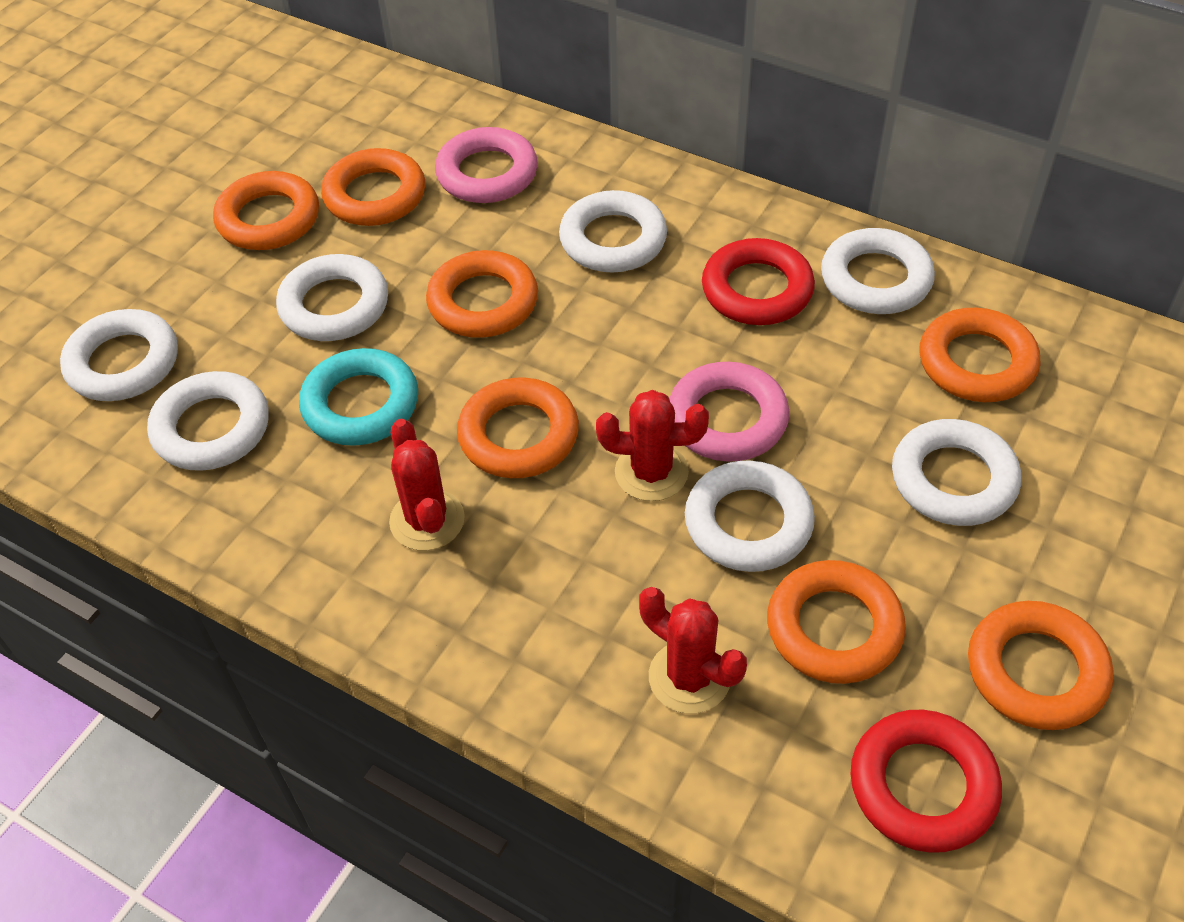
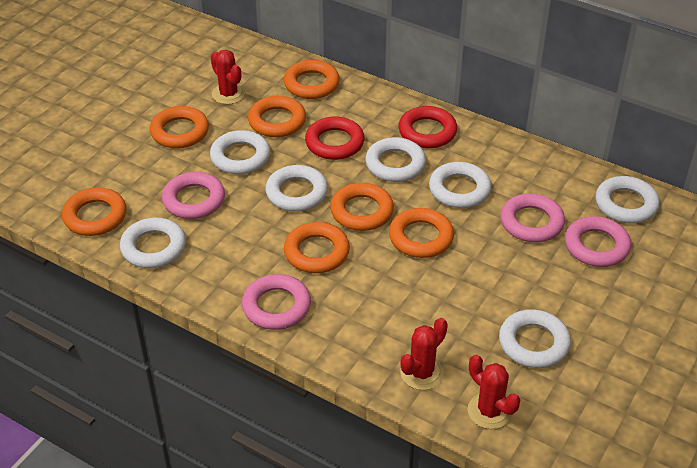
pink ring: [435,127,538,203] [669,362,790,462] = 2 -> [162,172,225,219] [242,274,311,330] [500,193,565,242] [565,216,631,267] = 4
turquoise ring: [299,348,418,446] = 1 -> none = 0

